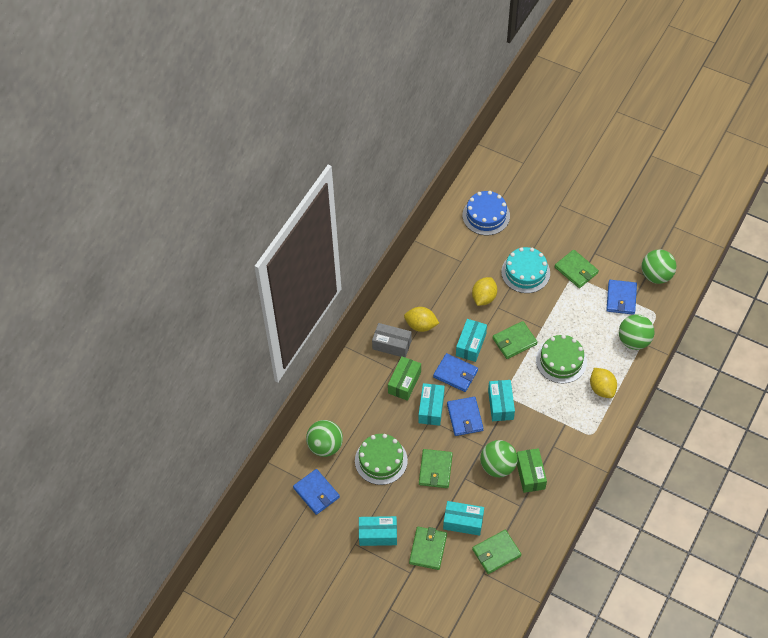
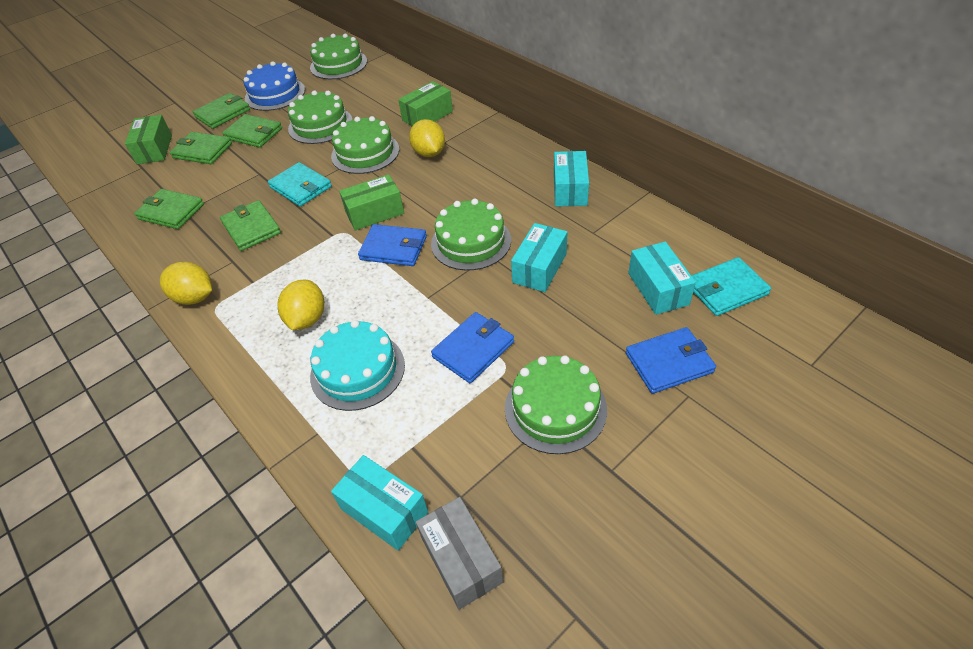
blue wallet: [293,469,340,515] [433,353,478,392] [447,397,484,436] [606,280,637,315] = 4 -> [358,224,427,266] [431,312,514,383] [626,327,716,394] = 3
green ball: [306,420,343,457] [480,440,518,477] [619,314,654,350] [641,249,676,284] = 4 -> none = 0
green box: [388,356,421,401] [517,448,547,493] = 2 -> [125,115,172,164] [339,174,404,231] [398,81,453,126] = 3
green cake: [355,434,408,485] [536,335,587,383] = 2 -> [288,90,352,144] [310,33,367,79] [331,116,399,174] [431,199,511,270] [505,355,607,454] = 5
turquoise box: [359,516,397,546] [418,383,445,426] [443,501,484,536] [456,319,487,362] [488,380,515,421] = 5 -> [331,455,428,551] [511,223,568,292] [554,151,589,206] [628,242,696,315] = 4
turquoise wallet: none = 0 -> [268,162,332,207] [691,257,771,316] = 2

